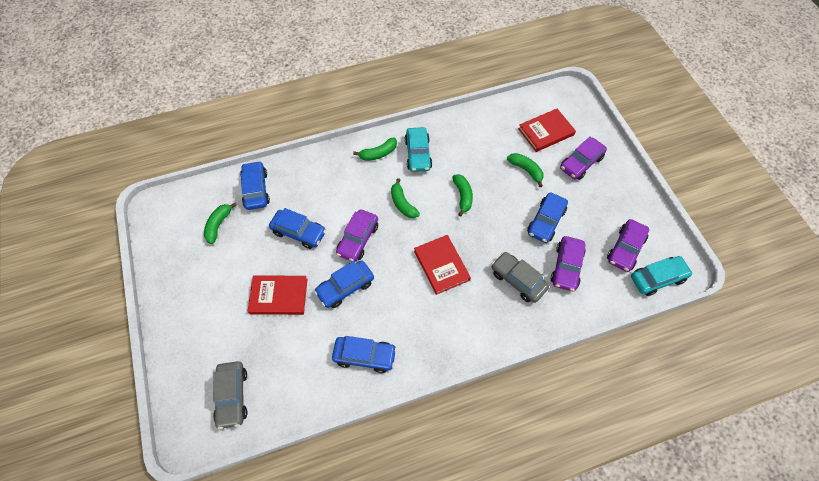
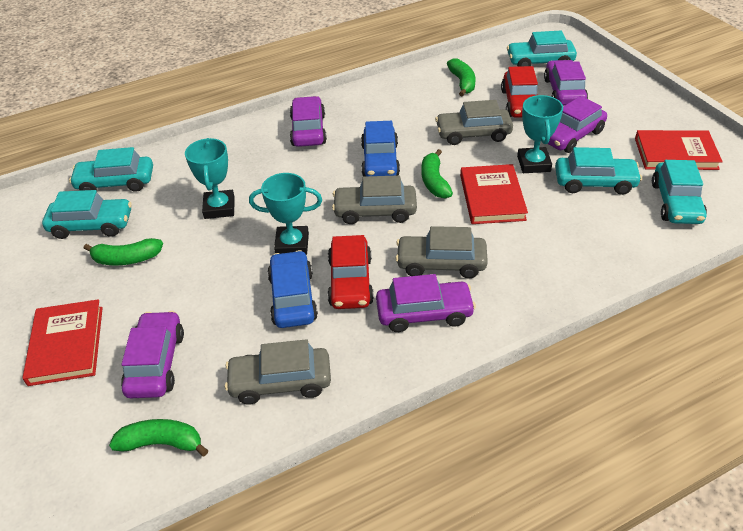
blue car: [240,161,270,210] [269,208,326,249] [314,260,374,308] [332,336,397,373] [527,192,568,243] = 5 -> [267,250,318,328] [361,121,400,177] = 2
green banana: [204,203,237,244] [353,137,397,161] [391,178,420,218] [452,174,473,217] [507,153,544,187] = 5 -> [84,238,163,265] [109,419,208,456] [421,149,453,199] [447,59,475,96] = 4
grey car: [213,361,247,429] [491,252,549,303] = 2 -> [225,339,331,405] [332,175,417,224] [395,226,488,279] [435,100,513,145] = 4
purple car: [336,209,378,262] [551,236,586,291] [560,137,607,180] [607,219,649,272] = 4 -> [121,311,184,398] [290,96,327,147] [376,274,476,332] [544,60,588,106] [548,96,607,153] = 5
red car: none = 0 -> [327,235,374,309] [501,66,538,118] = 2
turquoise car: [405,127,432,172] [631,256,693,296] = 2 -> [42,190,132,239] [69,147,153,192] [507,31,577,67] [555,147,642,195] [652,160,707,224] = 5
turquoise trophy: none = 0 -> [185,138,235,219] [249,173,322,255] [517,95,563,173] = 3

